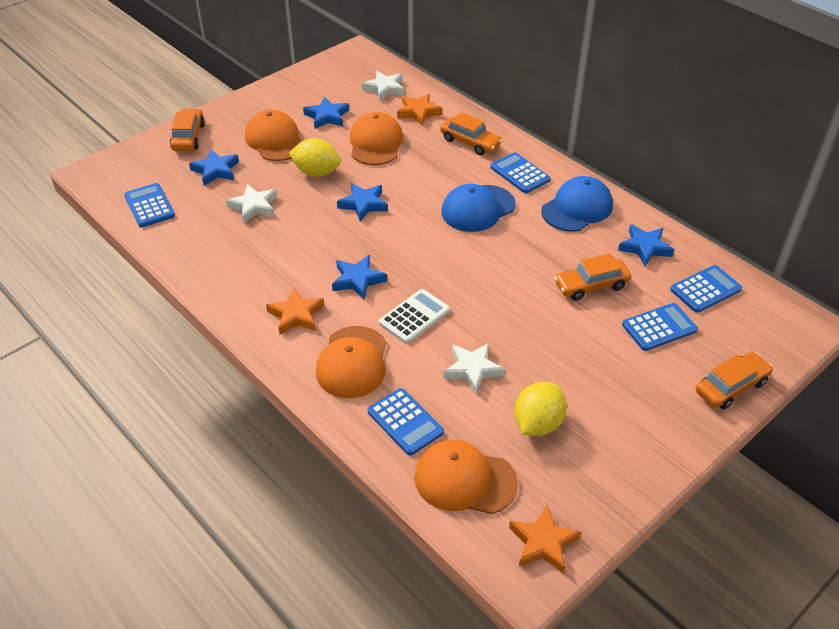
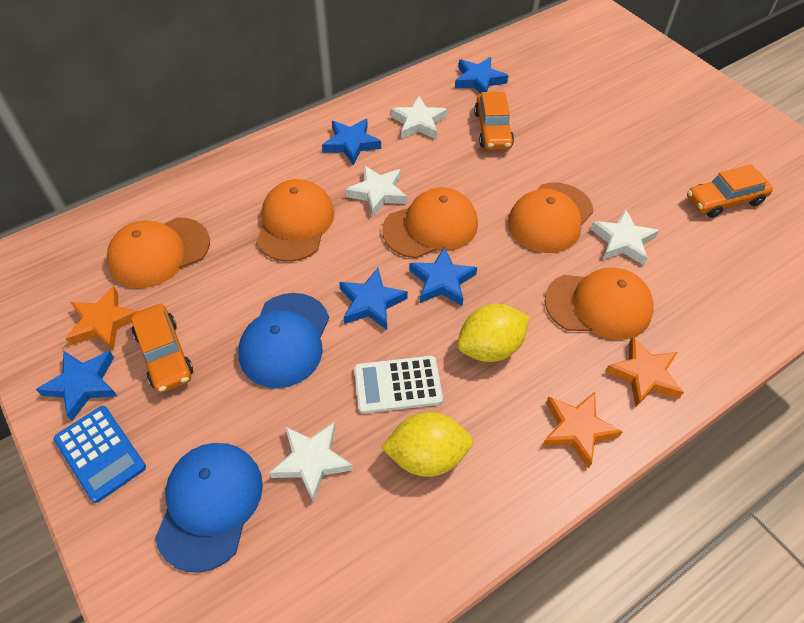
blue calculator: [124,183,175,227] [368,388,444,456] [490,152,551,193] [622,303,698,351] [670,265,742,313] = 5 -> [54,406,146,503] = 1
orange cap: [245,109,302,161] [316,326,386,398] [350,112,403,165] [414,440,518,514] = 4 -> [107,217,210,288] [256,179,334,262] [382,187,478,258] [508,183,594,253] [545,268,654,340] = 5
orange car: [170,109,205,151] [440,112,503,155] [554,254,631,301] [696,352,773,409] = 4 -> [131,304,193,393] [474,92,514,150] [687,164,773,218] = 3
white star: [226,184,277,224] [362,71,405,102] [443,343,505,394] = 3 -> [269,422,353,503] [345,165,407,217] [391,96,447,139] [591,209,659,265] = 4

